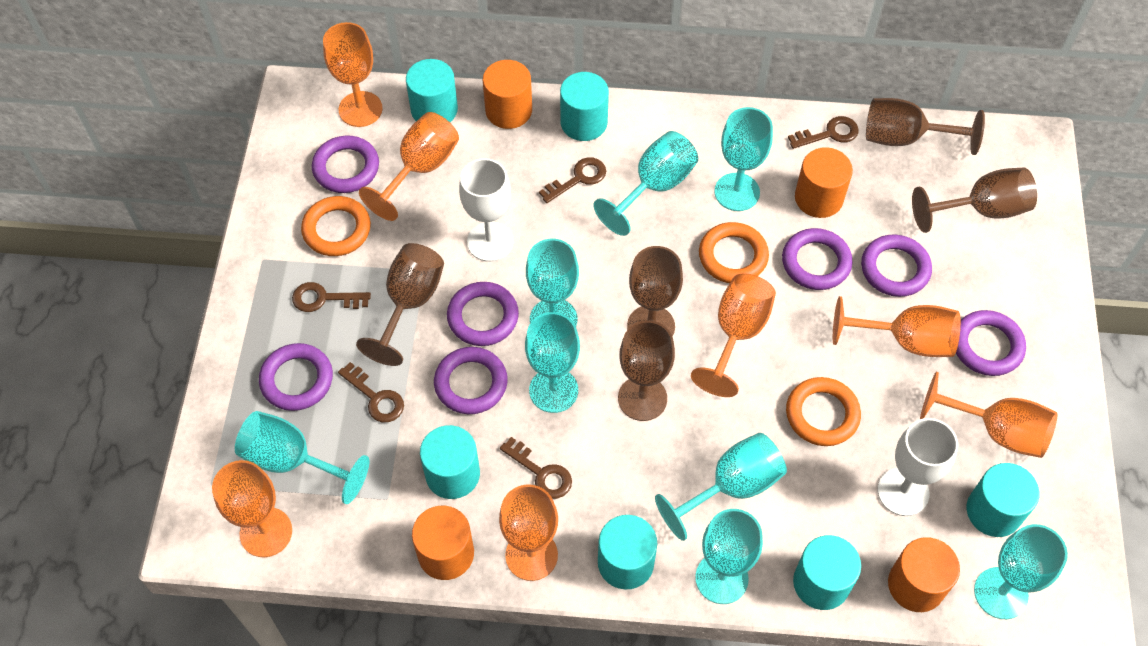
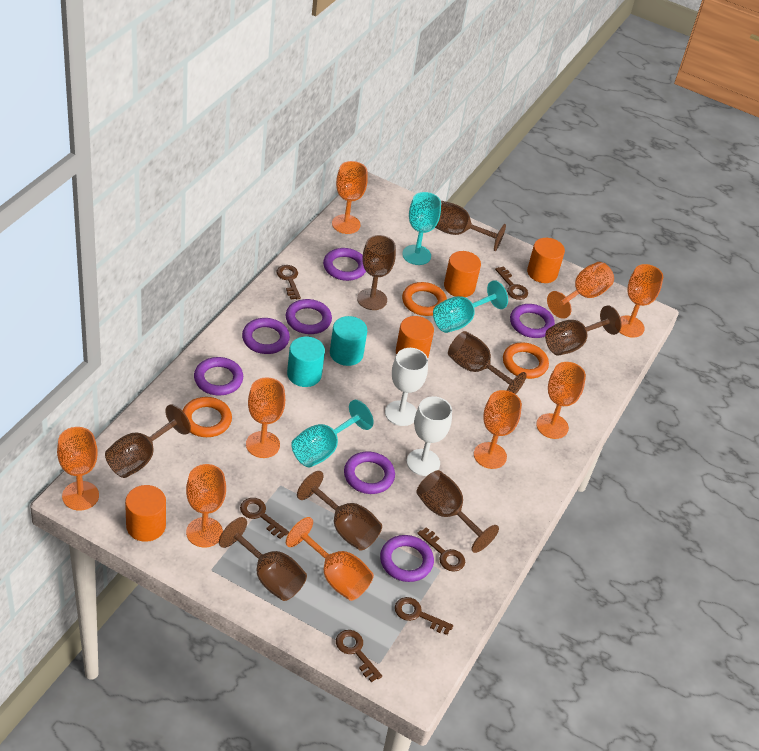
brown goblet: [356,243,444,366] [618,321,675,421] [627,246,683,337] [866,98,985,155] [912,168,1037,233] = 5 -> [105,404,191,478] [219,517,307,601] [297,471,382,551] [357,235,396,310] [416,470,499,553] [435,201,506,251] [448,331,527,394] [545,305,622,356] = 8
brown key: [292,282,371,312] [338,362,404,422] [500,437,572,499] [539,157,606,203] [788,116,859,149] = 5 -> [240,498,289,539] [276,265,301,300] [336,630,382,682] [395,597,453,635] [417,527,465,571] [495,266,528,300] = 6
orange goblet: [212,460,292,557] [323,22,383,127] [359,112,459,221] [499,484,558,581] [691,273,776,397] [833,296,961,357] [920,372,1058,458] = 7 -> [57,427,99,510] [186,464,226,548] [246,377,285,458] [286,517,374,601] [332,161,368,234] [474,390,522,469] [536,362,586,439] [547,262,614,319] [619,264,663,338] = 9
turquoise cylinder: [406,59,458,122] [420,425,480,499] [560,72,609,141] [598,515,657,590] [793,535,861,610] [966,463,1039,537] = 6 -> [287,336,325,387] [330,316,367,366] = 2
turquoise goblet: [235,411,369,504] [525,312,580,413] [526,239,579,326] [594,131,698,236] [655,433,787,541] [695,509,763,604] [714,107,773,211] [974,524,1068,619] = 8 -> [291,400,374,468] [402,192,441,265] [433,280,508,333] = 3

